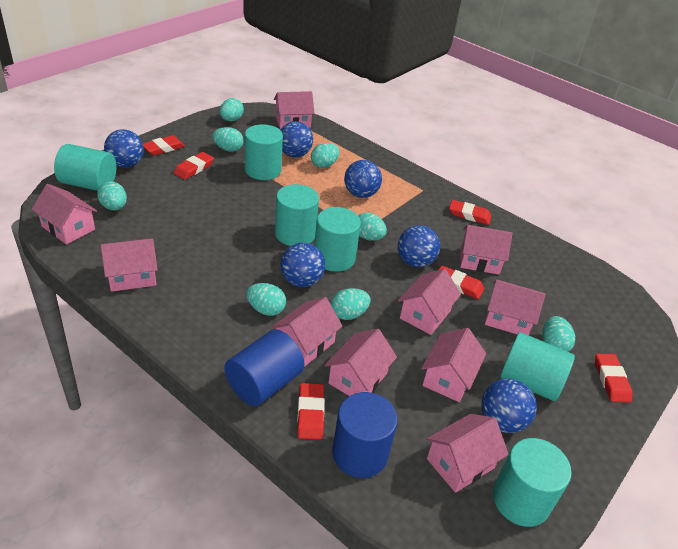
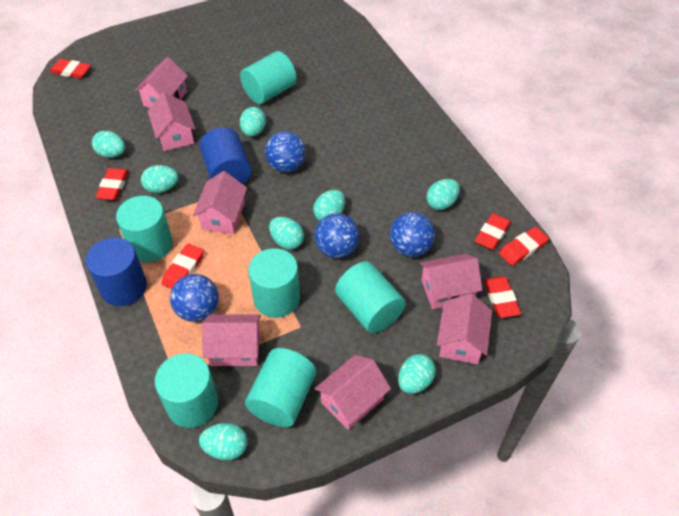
blue ball: [104,129,144,168] [280,242,325,287] [281,121,313,157] [344,160,382,198] [398,225,440,268] [481,379,537,433] = 6 -> [170,274,219,322] [265,131,306,172] [314,213,359,258] [390,212,435,257] = 4
pink house: [32,184,97,245] [101,238,158,292] [271,297,343,367] [274,91,315,129] [325,329,397,396] [398,269,461,335] [421,328,486,402] [426,414,509,493] [460,225,512,275] [485,280,545,335] = 10 -> [135,57,188,108] [148,93,195,151] [193,171,247,234] [202,315,261,366] [315,355,391,430] [420,254,482,309] [437,293,492,364] = 7

